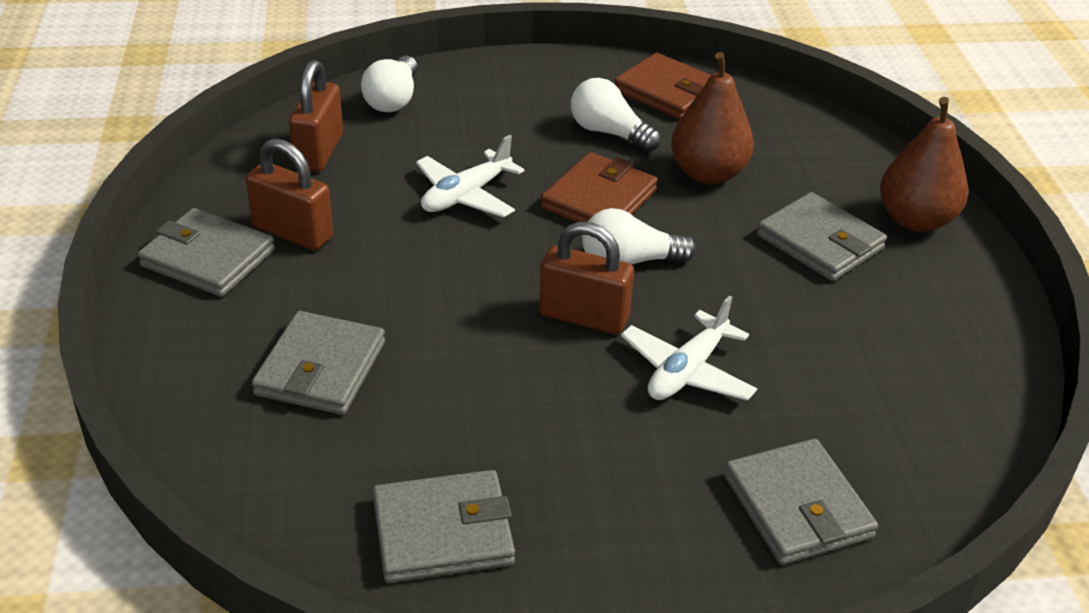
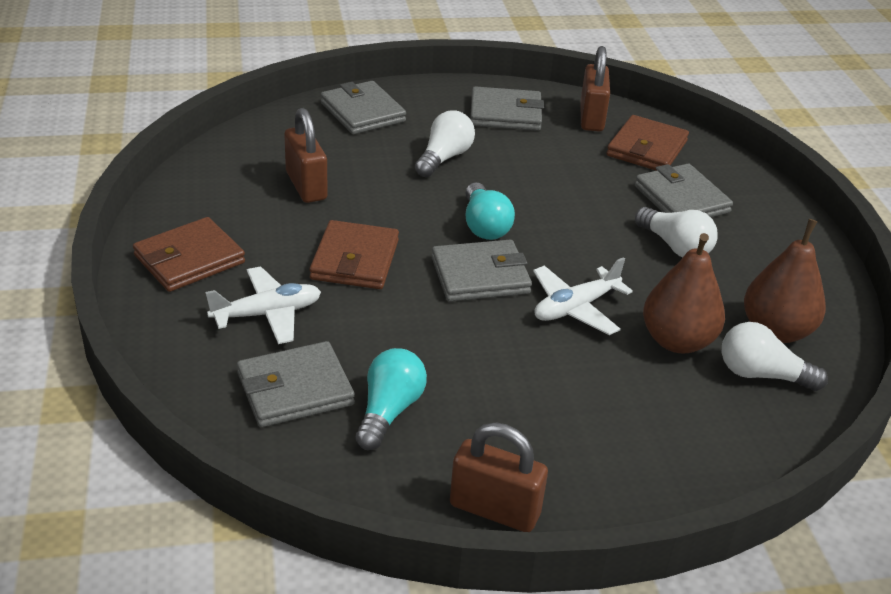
brown wallet: [541,152,658,222] [614,53,711,120] = 2 -> [133,217,245,292] [309,220,399,289] [606,115,689,171] = 3
turquoise light bulb: none = 0 -> [355,348,427,450] [466,182,515,240] = 2

